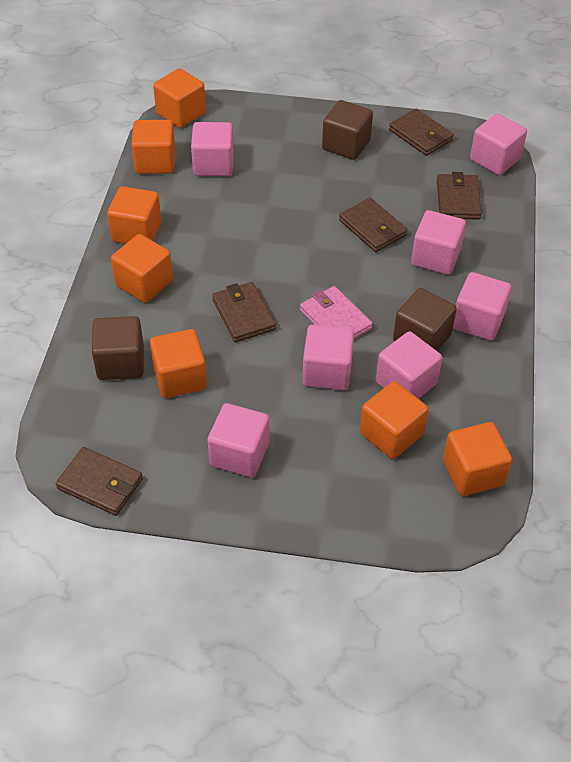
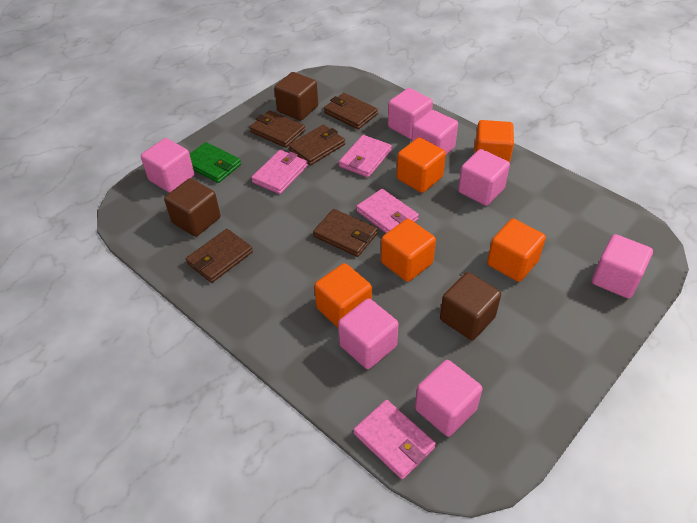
green wallet: none = 0 -> [190,142,241,183] = 1
orange cube: [107,186,161,244] [111,234,173,303] [131,120,175,174] [150,329,207,398] [153,68,206,128] [360,381,428,459] [443,422,512,496] = 7 -> [314,263,372,327] [381,219,436,282] [397,137,446,193] [474,120,514,163] [487,219,546,282] = 5
pink wallet: [300,286,373,339] = 1 -> [251,150,308,194] [339,135,392,177] [353,400,436,480] [356,189,419,233] = 4

